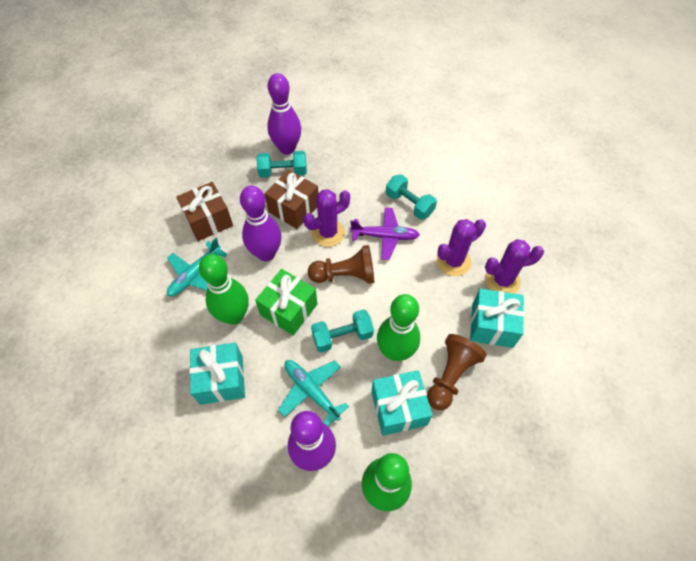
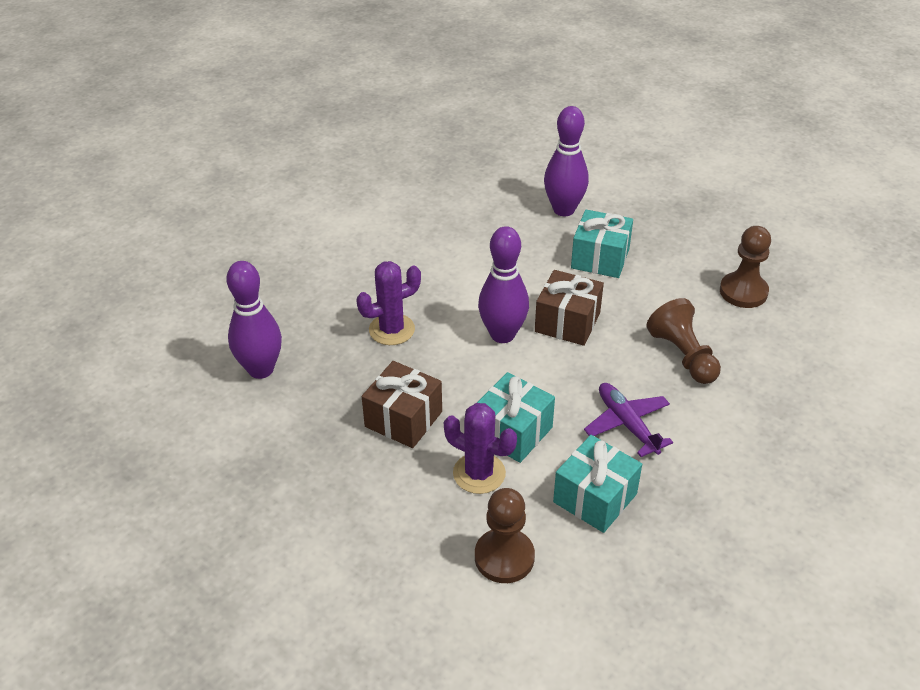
brown pawn: [308,245,374,284] [427,334,487,410] = 2 -> [475,488,535,583] [647,298,721,384] [720,226,771,308] = 3
green bowling pin: [199,254,249,325] [362,453,412,511] [377,294,420,361] = 3 -> none = 0
green gift: [255,269,317,336] = 1 -> none = 0
purple cactus: [303,189,350,247] [437,219,486,276] [485,239,544,294] = 3 -> [356,261,421,345] [444,403,517,494] = 2
turquoise dumbbell: [256,151,307,178] [311,309,374,352] [386,174,437,220] = 3 -> none = 0
turquoise plane: [167,238,227,297] [278,360,349,426] = 2 -> none = 0

